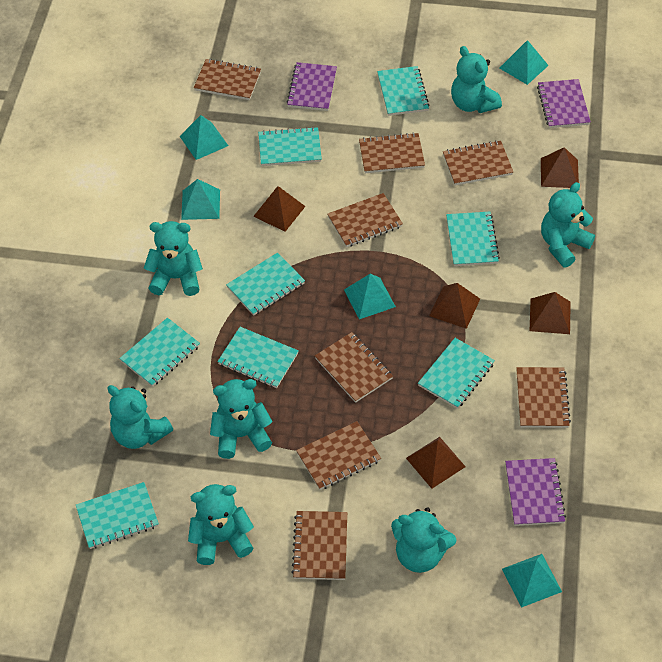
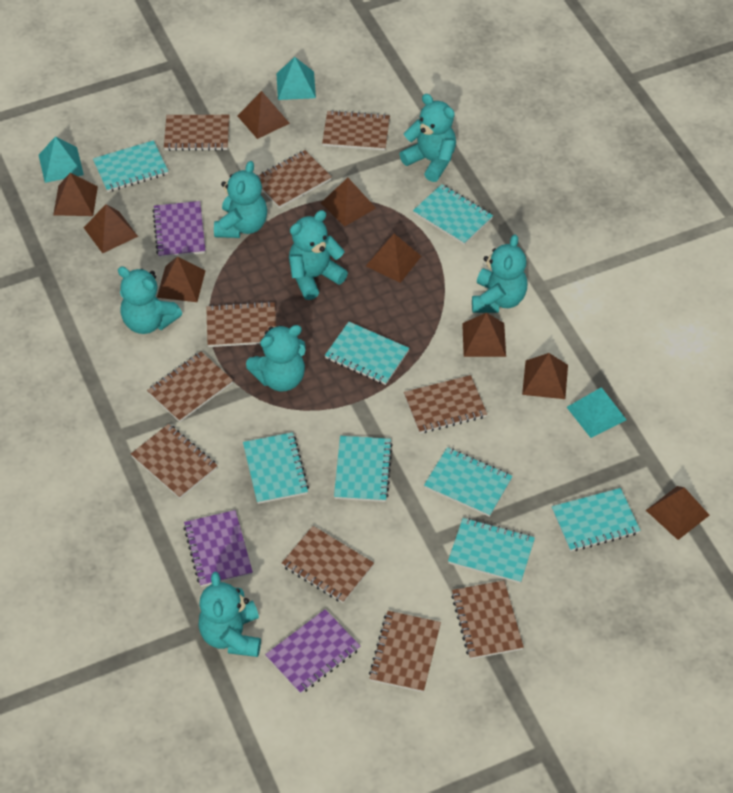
brown notebook: [194,59,261,100] [291,511,347,580] [296,421,381,490] [315,332,393,403] [328,193,403,247] [359,132,425,173] [443,140,513,185] [516,367,571,428] = 8 -> [131,424,218,498] [147,352,233,422] [164,115,230,151] [206,301,276,347] [257,150,332,208] [282,526,374,603] [322,110,390,151] [369,611,441,692] [404,375,487,434] [451,581,524,659] = 10
brown pyramid: [253,186,306,232] [406,437,466,489] [429,283,480,329] [530,292,571,334] [541,147,579,188] = 5 -> [53,173,98,216] [84,204,138,253] [157,256,205,302] [237,91,290,139] [321,178,376,227] [366,234,421,283] [462,313,506,357] [522,353,568,399] [646,486,709,540] = 9
turquoise pyramid: [180,115,228,160] [181,179,220,220] [344,274,396,319] [500,40,549,85] [502,554,562,608] = 5 -> [39,137,84,183] [276,57,316,100] [567,387,626,438] = 3

